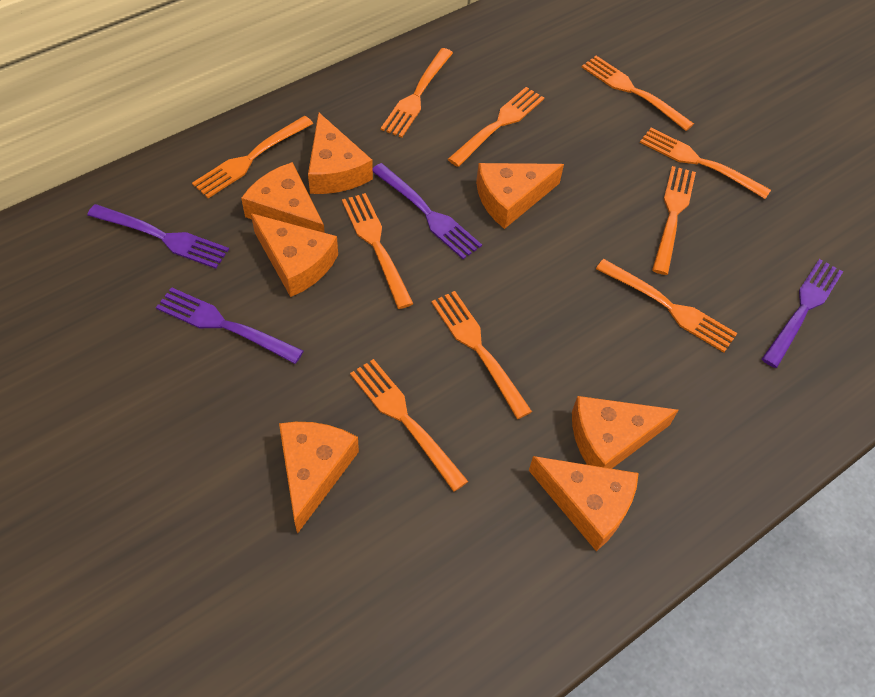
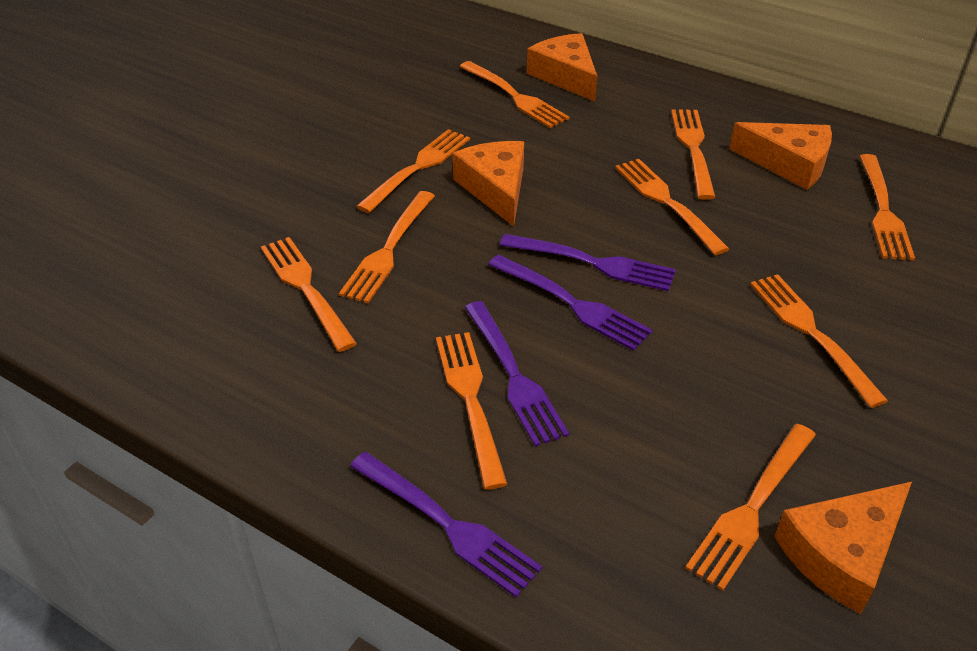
orange cheese: [241,162,325,233] [251,214,338,297] [279,422,359,534] [308,112,373,194] [476,163,564,229] [529,456,639,551] [572,396,678,469] = 7 -> [452,141,524,226] [527,33,597,101] [729,122,832,190] [774,482,912,614] = 4

